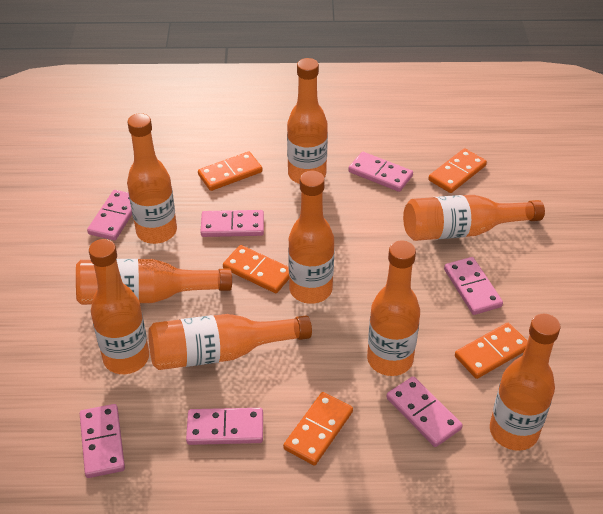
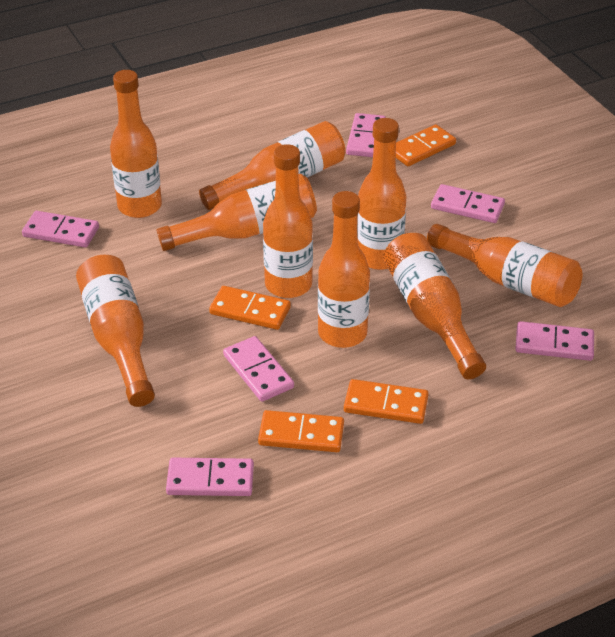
orange domino: [198,151,262,191] [223,245,289,293] [283,392,353,465] [428,148,487,193] [455,323,528,379] = 5 -> [209,286,291,330] [258,410,344,452] [344,379,429,424] [396,125,456,166] = 4
pink domino: [80,404,125,478] [87,190,132,240] [186,408,263,445] [201,210,264,237] [348,152,413,192] [386,376,463,447] [444,257,503,315] = 7 -> [22,211,99,247] [166,458,254,496] [223,336,294,402] [346,113,386,157] [431,184,505,223] [515,321,594,361] = 6

